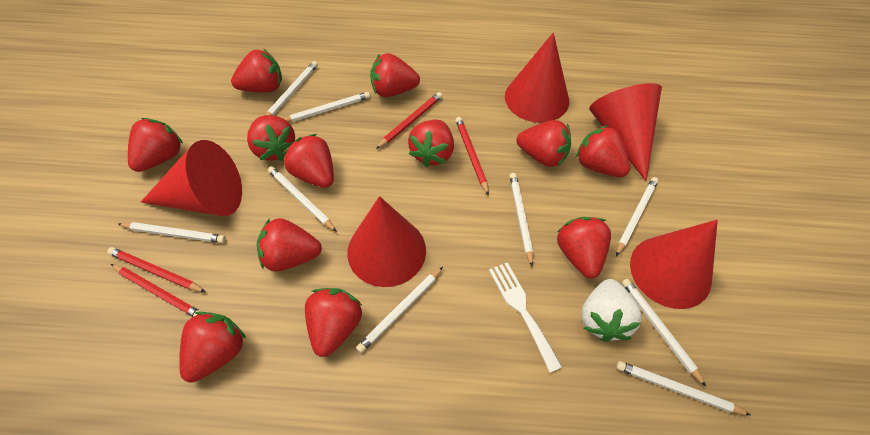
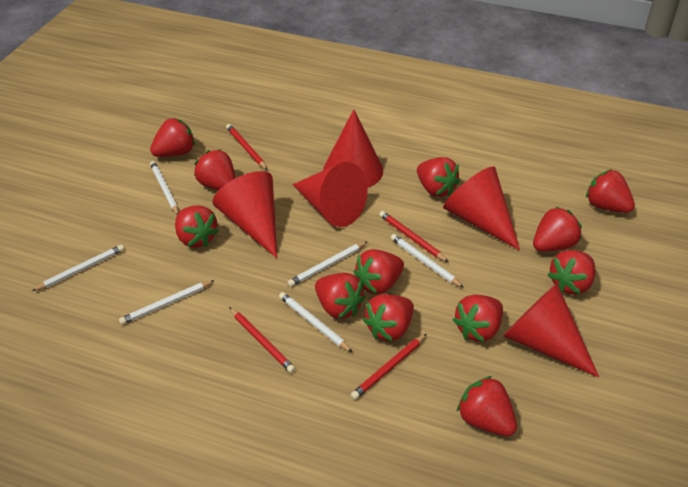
white fork: [489,262,562,373] = 1 -> none = 0
white pencil: [118,222,226,243] [266,61,318,115] [268,166,337,232] [284,92,370,122] [356,267,443,353] [510,173,533,267] [616,177,658,256] [616,361,750,415] [622,279,706,387] = 9 -> [32,245,124,291] [119,280,215,325] [150,161,179,214] [279,292,352,352] [288,241,368,287] [391,234,464,288] = 6
white strawberry: [581,279,642,342] = 1 -> none = 0

